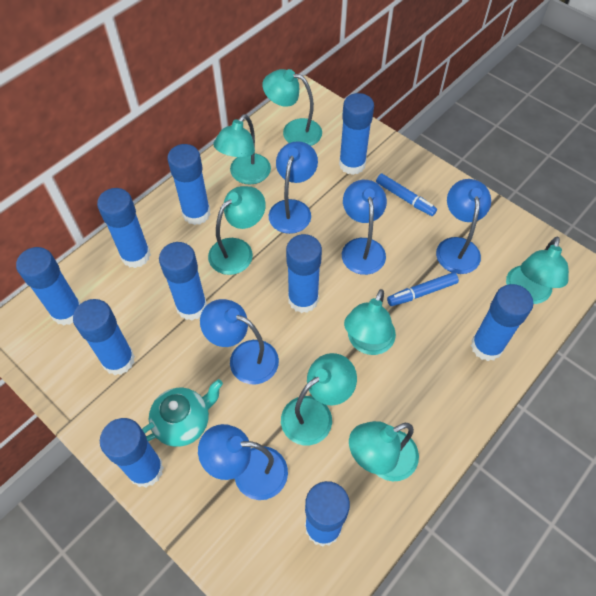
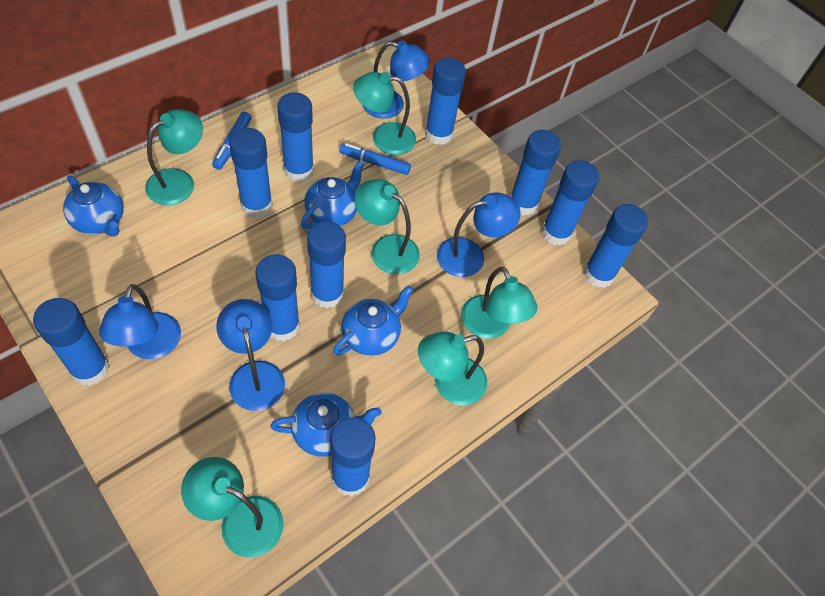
blue lamp: [198,424,288,500] [200,299,279,384] [269,141,318,234] [342,180,387,275] [436,179,491,274] = 5 -> [99,284,181,359] [216,299,285,411] [362,41,430,119] [437,192,521,277] = 4
blue teapot: none = 0 -> [63,175,124,236] [270,393,382,457] [301,161,364,229] [333,285,413,356] = 4
turquoise lamp: [208,186,266,275] [213,114,271,185] [262,69,322,146] [281,353,357,445] [344,289,396,355] [349,421,419,481] [506,237,569,304] = 7 -> [145,109,203,205] [181,457,284,558] [353,72,416,155] [354,179,420,274] [418,332,487,405] [461,267,537,339] = 6
turquoise teapot: [142,379,223,447] = 1 -> none = 0

